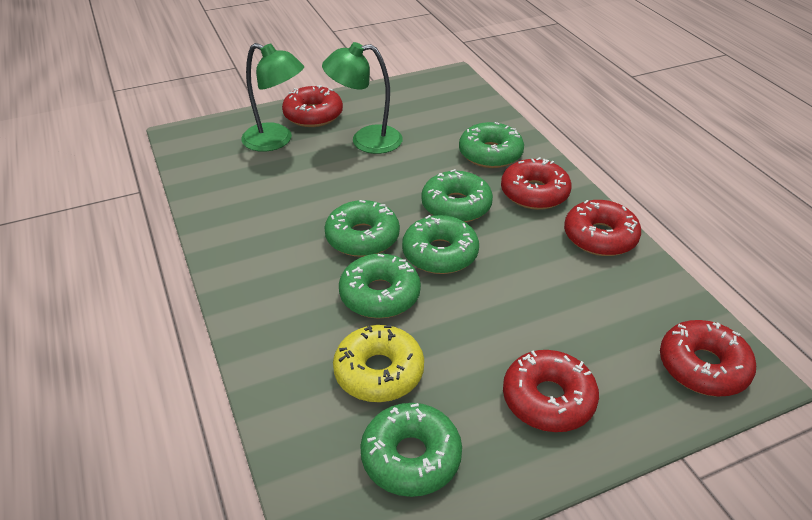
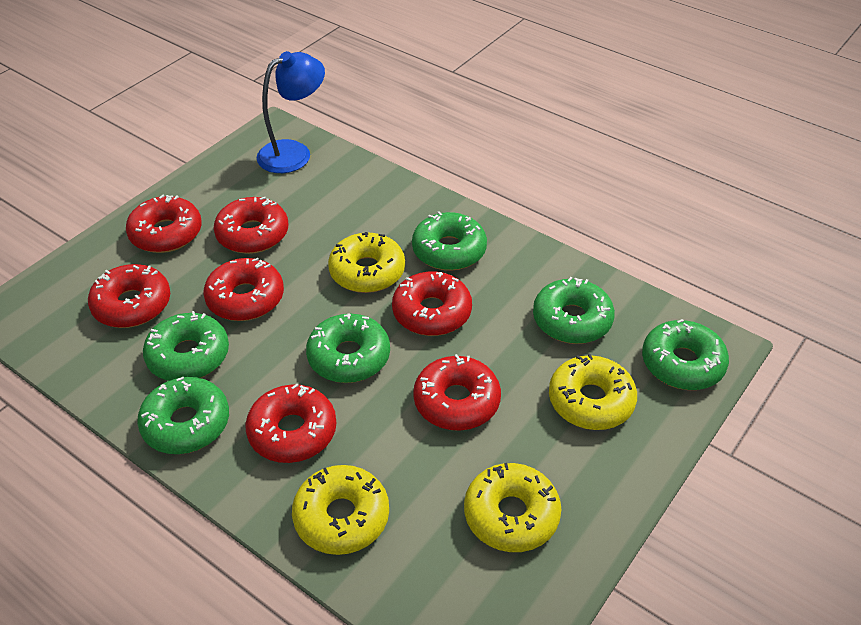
blue lamp: none = 0 -> [257,51,325,173] = 1
green lamp: [241,43,304,152] [322,42,403,154] = 2 -> none = 0
red donut: [282,85,343,127] [501,157,572,210] [503,350,599,432] [564,200,641,256] [660,320,756,397] = 5 -> [88,264,170,328] [126,195,202,253] [203,258,284,321] [214,197,288,254] [245,384,336,463] [392,272,472,336] [413,354,501,431] = 7
yellow donut: [333,325,424,402] = 1 -> [292,465,389,555] [328,232,405,293] [464,463,562,552] [549,354,637,430] = 4

